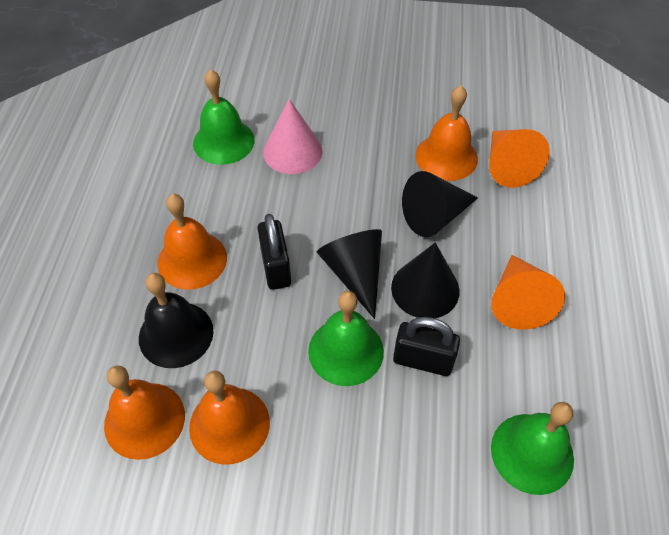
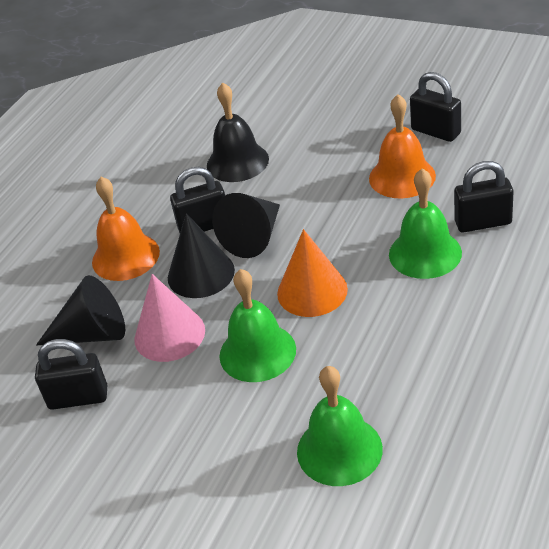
black padlock: [258,214,291,290] [393,317,460,376] = 2 -> [35,339,107,410] [170,167,225,233] [410,72,461,142] [454,161,514,232] = 4
orange bell: [104,365,185,460] [157,194,227,290] [189,370,270,465] [415,85,478,181] = 4 -> [92,177,160,281] [369,94,436,198] = 2
orange cone: [489,129,550,188] [491,255,565,330] = 2 -> [277,229,348,317] = 1

